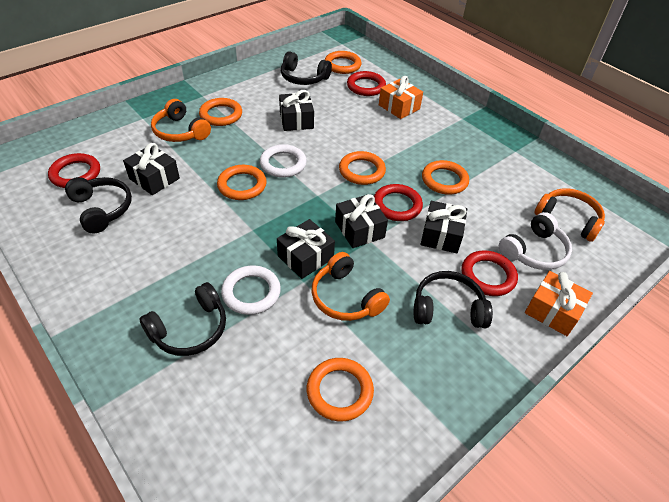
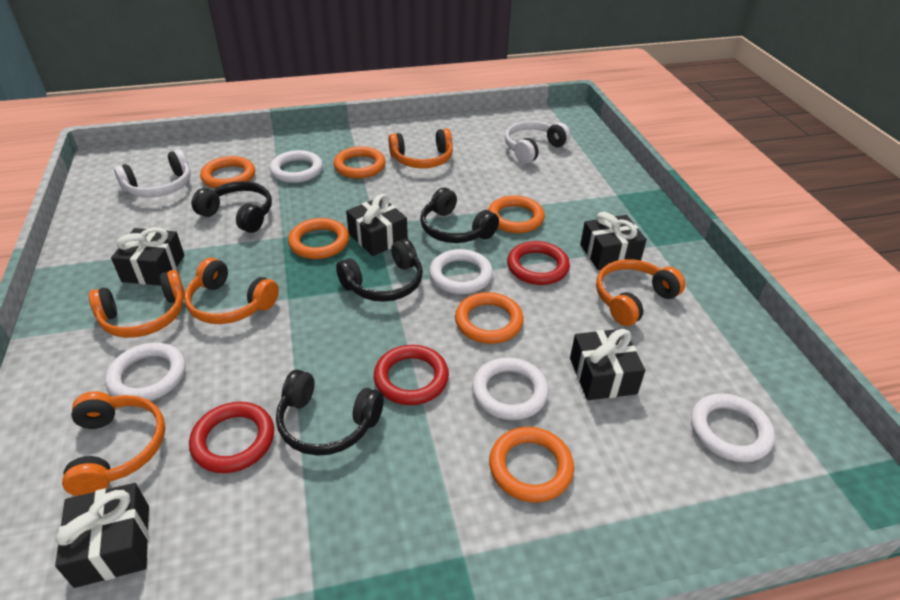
orange gift: [379,76,423,119] [525,271,593,336] = 2 -> none = 0
orange headphones: [151,99,211,142] [312,252,390,321] [534,188,605,242] = 3 -> [62,391,165,496] [89,270,185,338] [184,258,279,324] [388,128,453,168] [596,259,685,326] = 5
red ring: [48,153,100,188] [347,71,386,96] [374,184,423,221] [461,250,518,296] = 4 -> [189,402,274,473] [374,345,449,405] [507,241,570,285] = 3
white headphones: [499,212,572,270] = 1 -> [114,150,191,198] [505,121,571,164] = 2
white ring: [221,266,281,315] [260,144,307,178] = 2 -> [105,343,186,401] [270,150,323,183] [429,249,493,294] [472,357,549,420] [691,393,775,462] = 5

